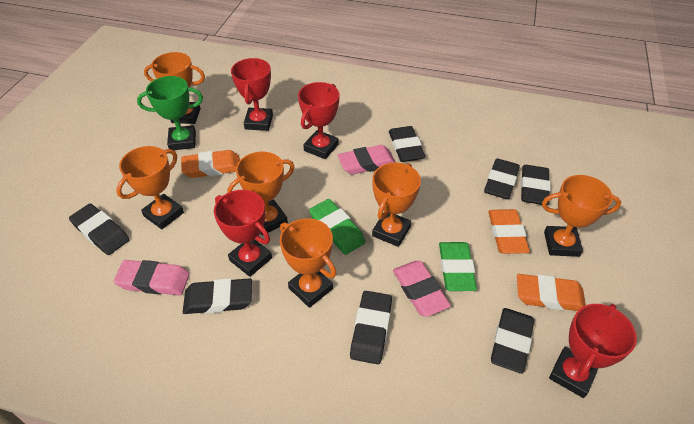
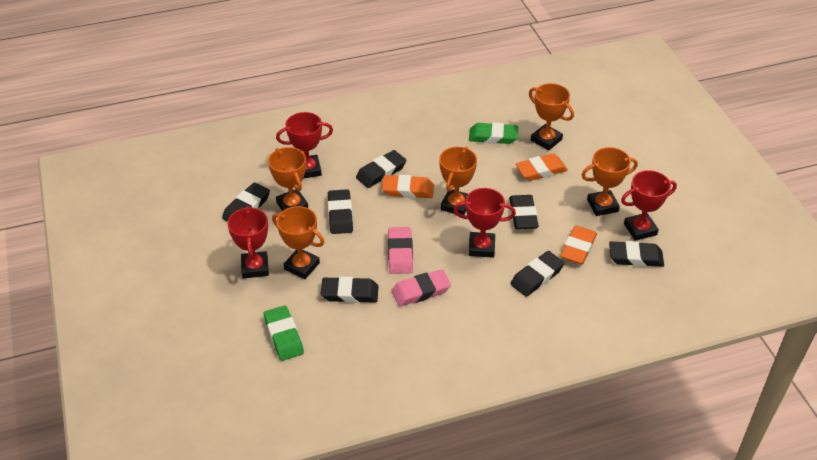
green trophy: [137,76,203,150] = 1 -> none = 0
orange trophy: [116,146,184,229] [144,52,205,124] [228,152,294,235] [280,218,337,308] [372,163,421,247] [542,175,621,257] = 6 -> [268,147,308,211] [272,206,324,279] [439,147,477,215] [529,83,574,151] [582,147,638,216] = 5
pink eraser: [113,260,190,295] [337,145,396,175] [393,261,451,317] = 3 -> [388,227,413,274] [391,269,451,306] = 2

